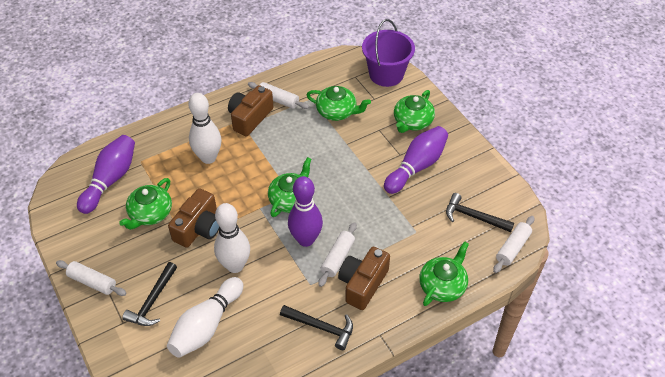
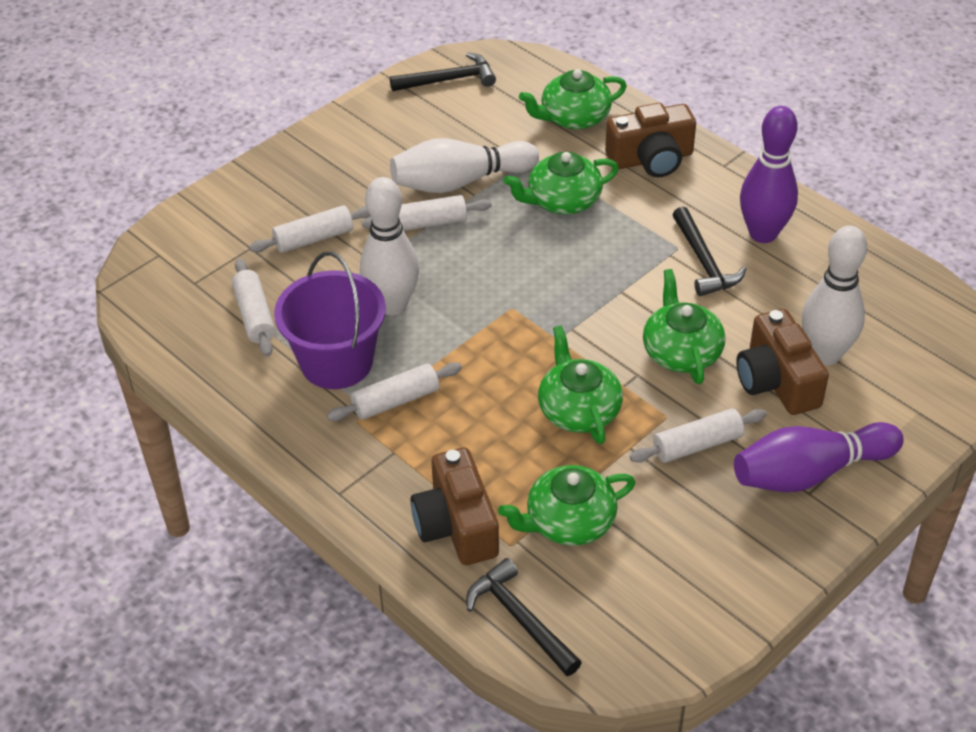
purple bowling pin: [77,135,135,214] [288,176,323,247] [384,126,448,194] = 3 -> [734,422,904,492] [740,106,798,243] = 2
white rolling pin: [56,260,127,296] [248,82,309,109] [318,222,357,287] [493,216,534,273] = 4 -> [232,259,275,357] [249,205,370,253] [327,362,462,421] [362,195,492,231] [629,408,767,463] = 5

